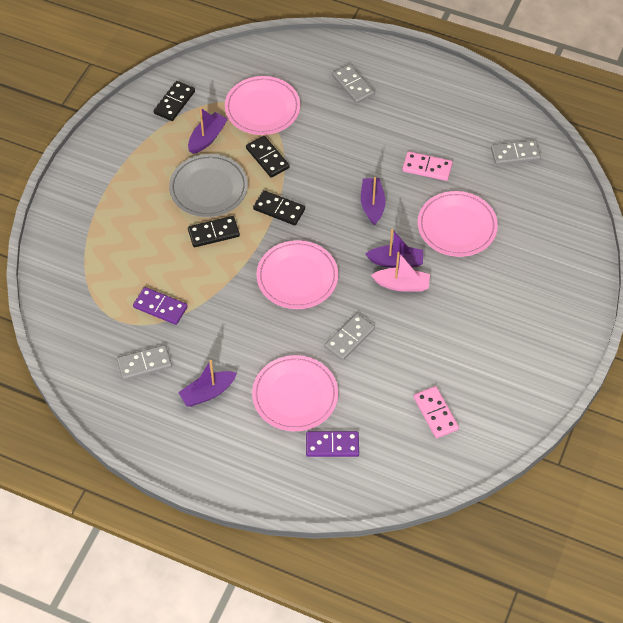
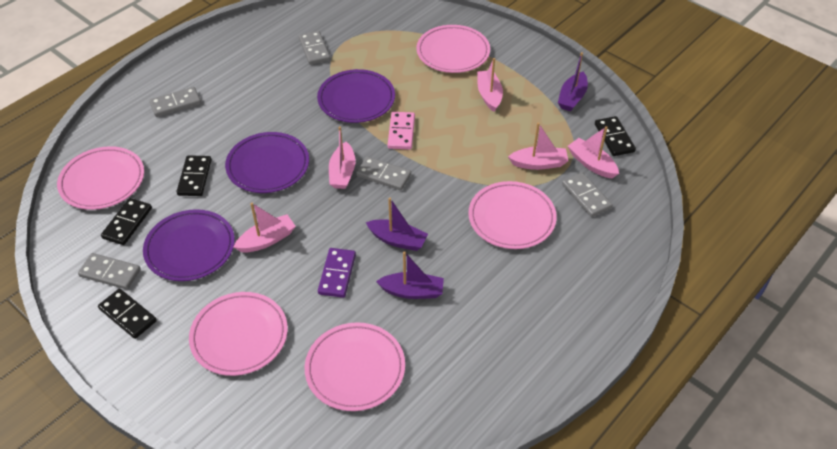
grey domino: [117,345,172,380] [324,313,375,361] [332,64,375,104] [491,140,541,165] = 4 -> [78,253,141,290] [149,87,201,117] [299,31,330,65] [356,156,411,190] [562,172,612,217] = 5
grey plate: [169,154,248,217] = 1 -> none = 0
pink boat: [371,252,430,292] = 1 -> [234,203,296,252] [329,126,355,189] [477,58,503,112] [508,123,568,170] [568,126,619,178] = 5
pink domino: [402,152,453,181] [414,386,459,438] = 2 -> [388,112,415,150] = 1
pink plate: [225,76,300,135] [252,355,338,431] [256,240,338,309] [418,191,498,257] = 4 -> [57,146,144,210] [189,292,288,376] [305,322,405,411] [416,25,490,73] [468,181,557,249] = 5
purple boat: [178,360,237,407] [188,107,228,154] [361,177,386,226] [365,229,423,268] = 4 -> [366,198,428,251] [376,251,444,299] [558,52,588,111] = 3
purple domino: [133,287,188,325] [306,431,359,457] = 2 -> [318,248,356,298] = 1
purple plate: none = 0 -> [143,209,235,281] [225,132,309,193] [317,69,395,123] = 3

